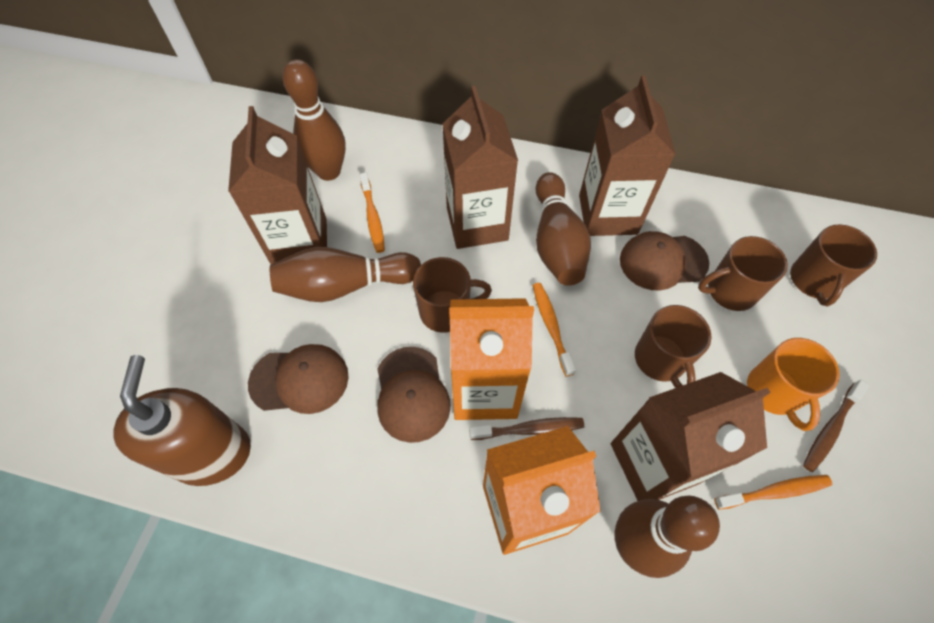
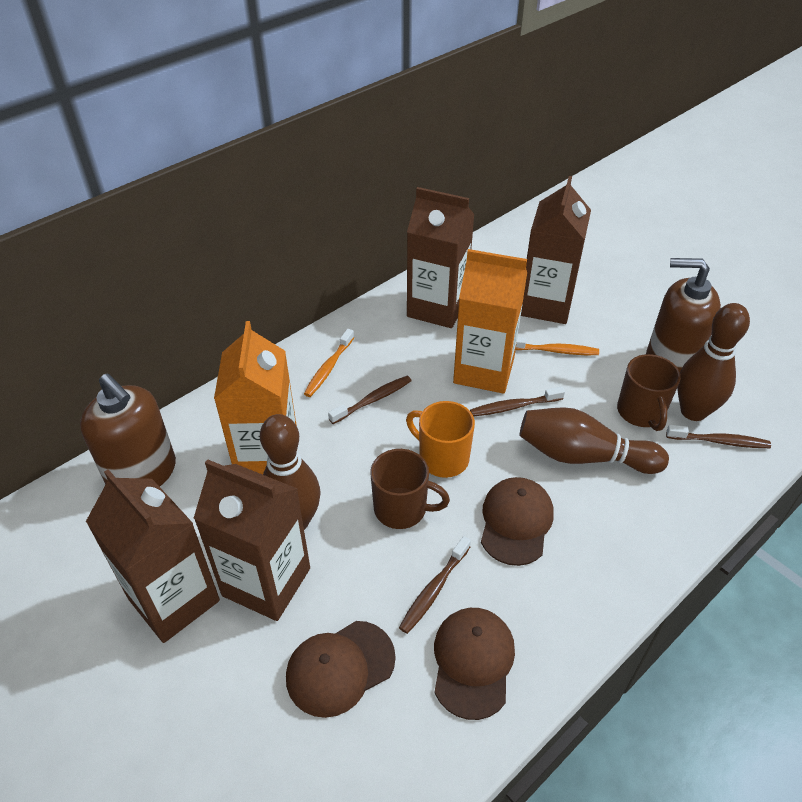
brown bowling pin: [270,247,421,302] [282,59,346,181] [536,172,591,286] [615,496,720,578] = 4 -> [260,414,321,530] [519,407,669,474] [677,303,750,421] = 3
brown mug: [413,257,492,333] [635,305,711,388] [698,236,788,311] [790,225,877,307] = 4 -> [370,449,450,529] [617,354,681,431] = 2
brown soap dispenser: [113,355,251,486] = 1 -> [80,374,176,487] [646,258,721,372] = 2
brown toothbrush: [469,417,584,440] [803,380,869,472] = 2 -> [328,376,411,424] [399,536,471,634] [470,387,565,417] [666,425,771,448] = 4
orange toothbrush: [360,172,385,253] [533,283,576,377] [714,475,832,510] = 3 -> [304,329,354,397] [516,337,599,355] = 2

